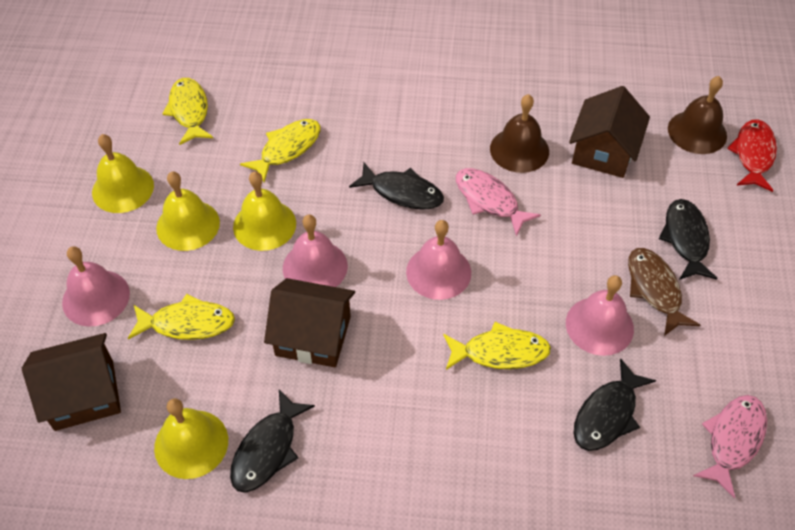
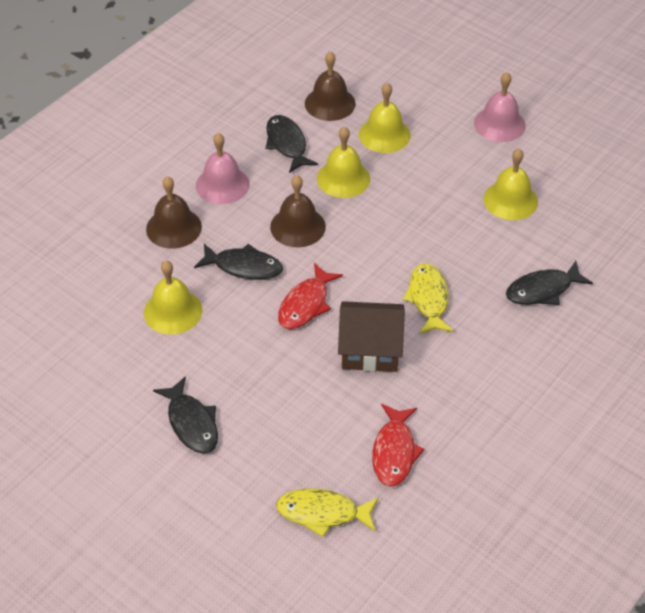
brown bell: [490,94,549,173] [668,76,727,154] = 2 -> [146,176,202,249] [270,175,326,247] [305,51,356,121] = 3
brown fish: [628,248,700,336] = 1 -> none = 0
brown house: [22,333,121,431] [264,278,355,367] [569,86,650,178] = 3 -> [338,301,405,372] = 1
pink bell: [62,246,130,327] [283,215,348,287] [406,220,471,300] [566,275,634,356] = 4 -> [196,133,249,204] [474,72,526,142] = 2
pink fish: [456,168,541,236] [693,395,767,499] = 2 -> none = 0
red fish: [727,120,777,192] = 1 -> [278,263,343,329] [372,404,424,487] = 2
yellow fish: [128,294,235,340] [163,78,213,145] [240,119,321,182] [443,322,551,370] = 4 -> [276,489,379,537] [403,263,453,334] = 2

